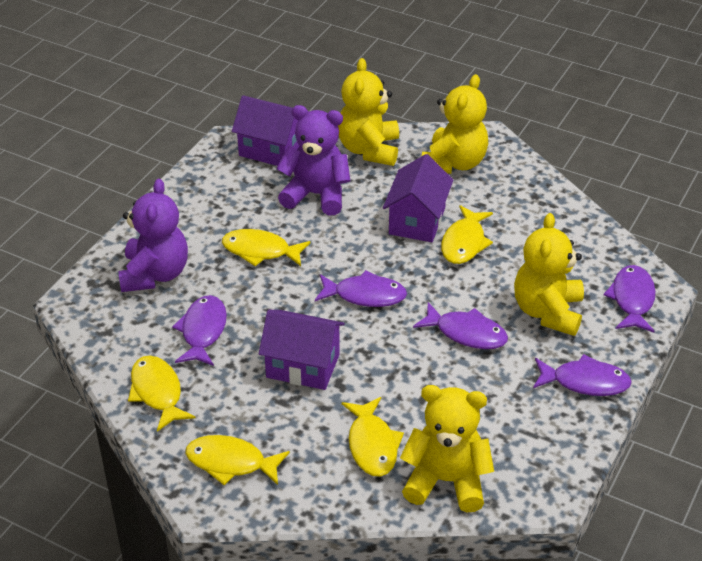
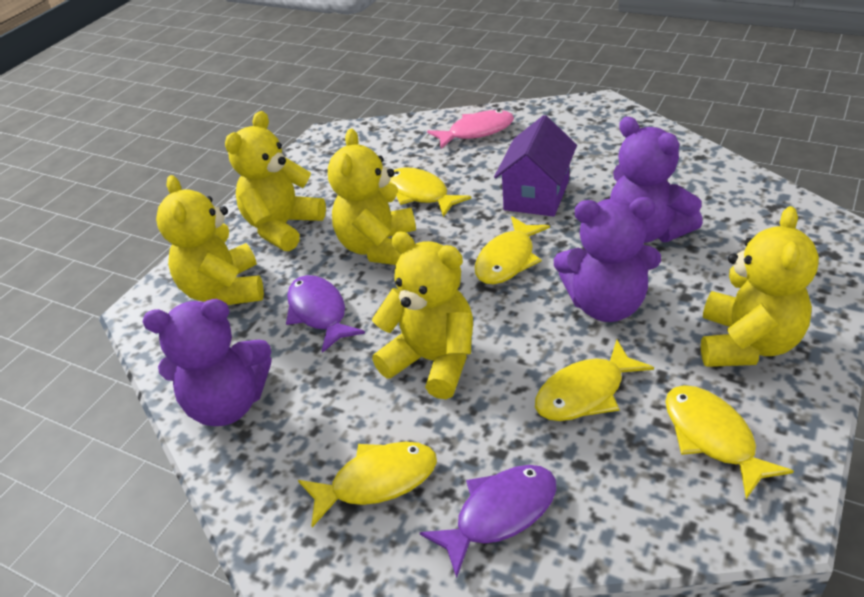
pink fish: none = 0 -> [427,110,514,149] = 1
purple fish: [172,295,227,366] [315,270,407,307] [413,302,508,349] [533,354,632,396] [604,265,656,333] = 5 -> [286,275,365,353] [420,465,556,578] = 2
purple house: [232,95,300,166] [259,310,345,390] [383,154,453,242] = 3 -> [494,115,577,217] = 1
purple teddy bear: [118,179,188,292] [276,105,350,215] = 2 -> [143,299,272,426] [554,197,661,322] [610,117,703,243] = 3
yellow teddy bear: [338,58,399,166] [400,385,494,512] [422,74,488,174] [514,213,584,336] = 4 -> [156,175,264,305] [225,111,326,251] [328,129,416,265] [372,231,473,399] [701,206,819,367] = 5

